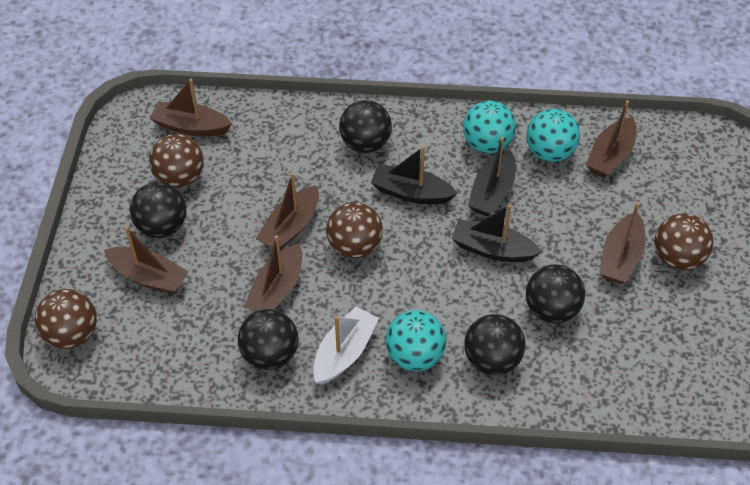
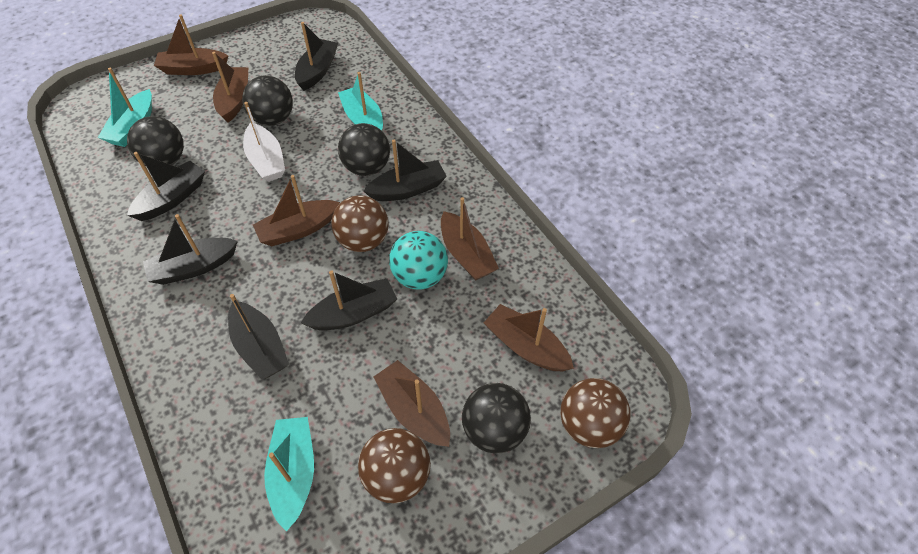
black ball: [130,182,186,238] [238,309,298,370] [339,100,392,153] [464,314,525,375] [526,264,585,323] = 5 -> [127,116,184,166] [242,75,293,126] [338,123,390,176] [462,383,531,453] = 4
black boat: [371,146,457,204] [452,204,542,262] [468,137,516,217] = 3 -> [127,152,205,221] [143,214,238,285] [228,294,289,380] [295,22,338,91] [301,270,397,330] [364,140,447,201] = 6
brown ball: [35,289,97,349] [149,134,204,188] [326,202,383,258] [654,213,714,270] = 4 -> [332,195,389,252] [358,428,431,503] [561,378,631,448] = 3
turquoise ball: [385,310,446,371] [463,101,516,153] [526,109,580,162] = 3 -> [389,231,448,290] = 1
turquoise boat: none = 0 -> [98,68,152,147] [264,417,314,532] [338,72,383,131] = 3

